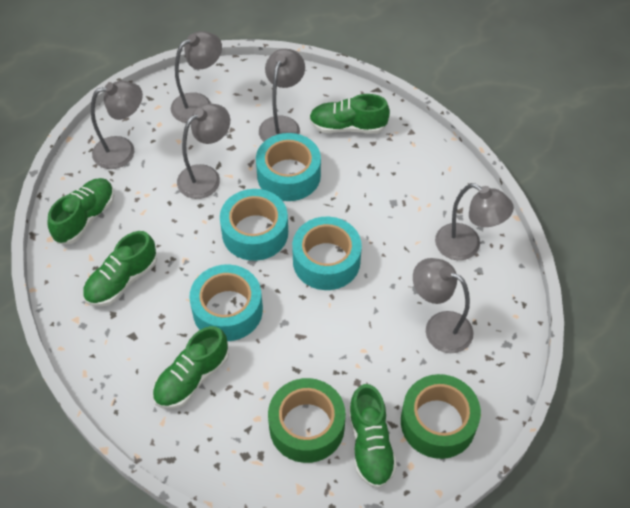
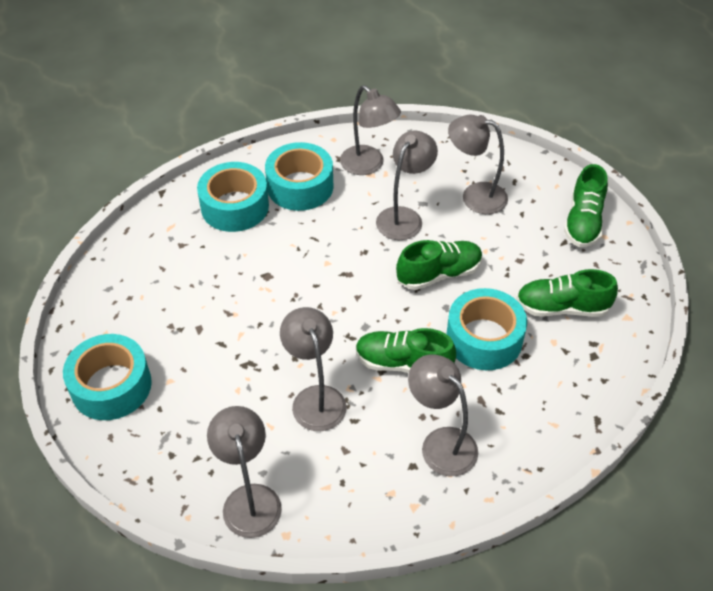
green shoe: [47,178,114,244] [83,231,157,307] [152,326,229,409] [309,94,390,134] [348,384,397,488] = 5 -> [356,328,456,373] [396,240,483,290] [516,269,618,317] [564,164,608,247] = 4
green tape: [268,378,346,463] [401,374,481,459] = 2 -> none = 0

